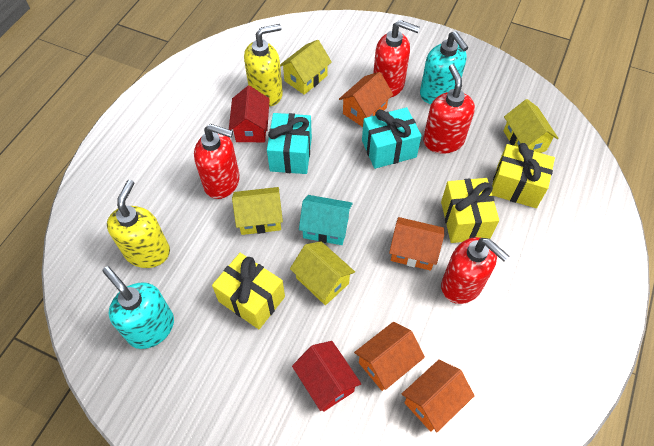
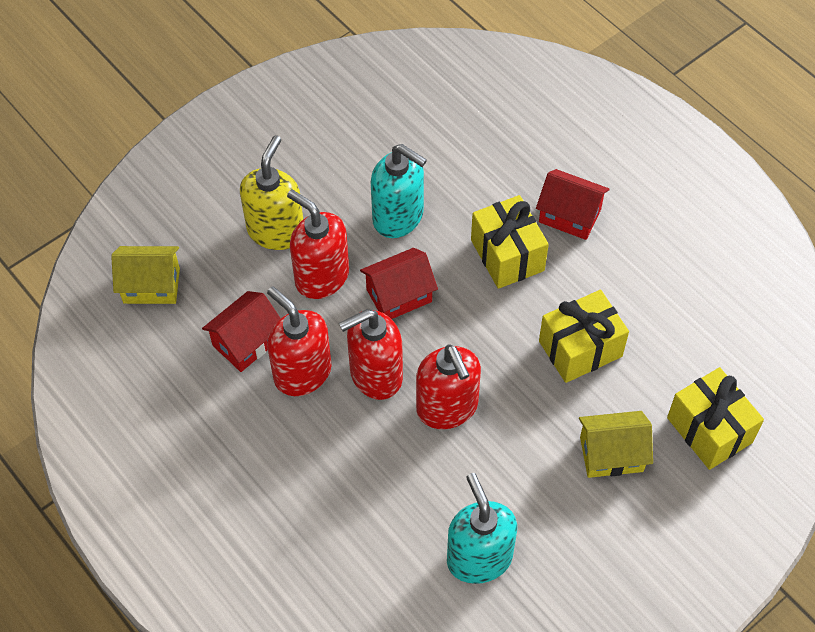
orange house: [339,72,393,127] [354,322,425,391] [389,217,444,271] [402,359,475,432] = 4 -> none = 0
red house: [229,86,270,142] [292,341,361,412] = 2 -> [202,291,281,372] [360,248,438,319] [536,169,610,240] = 3
turquoise gift: [267,113,312,174] [362,107,421,169] = 2 -> none = 0
turquoise house: [299,195,353,245] = 1 -> none = 0
yellow house: [232,187,283,235] [280,40,332,95] [290,241,355,305] [503,99,558,153] = 4 -> [111,246,180,304] [579,411,653,478] = 2
yellow soap dispenser: [107,180,170,268] [244,24,283,107] = 2 -> [240,135,303,250] = 1

